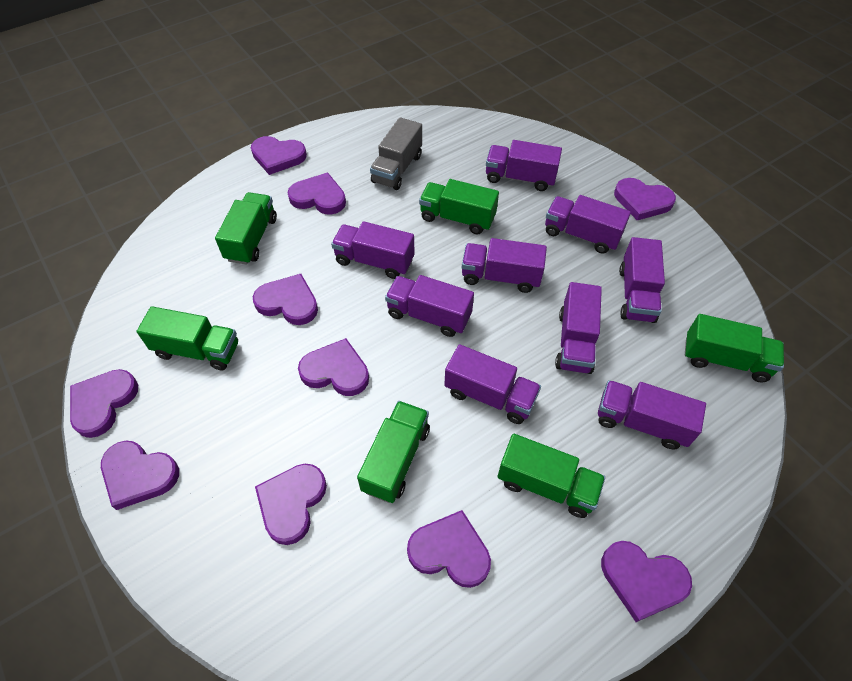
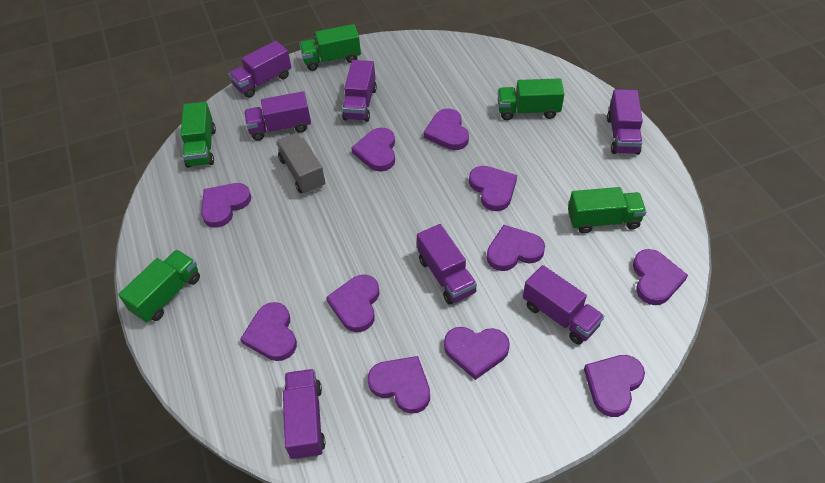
green truck: [137,306,238,371] [215,192,277,265] [357,401,430,503] [419,179,499,234] [498,434,605,518] [685,314,784,382] = 6 -> [118,250,200,322] [180,102,216,168] [299,24,361,71] [498,78,564,120] [568,187,646,234] = 5
purple heart: [70,369,138,438] [101,441,179,510] [251,136,307,175] [253,274,318,325] [255,464,327,545] [287,173,346,215] [298,338,369,396] [407,510,491,588] [601,541,692,622] [614,178,676,220] = 10 -> [201,183,251,228] [240,302,297,361] [326,275,379,332] [351,128,395,171] [368,356,430,414] [424,108,469,150] [444,327,510,380] [469,166,517,211] [487,225,545,271] [584,355,645,417] [633,249,688,305] = 11
purple truck: [331,221,415,279] [385,275,474,337] [444,344,541,424] [462,238,547,293] [486,140,562,191] [545,195,631,254] [555,282,602,374] [598,380,706,449] [619,237,665,323] = 9 -> [229,41,292,98] [244,91,311,141] [283,369,326,460] [342,60,377,122] [417,224,477,304] [523,265,604,345] [607,89,643,155] = 7

